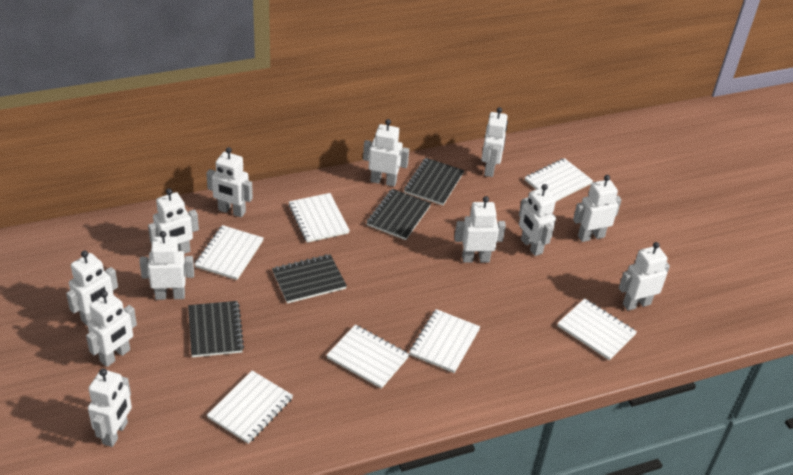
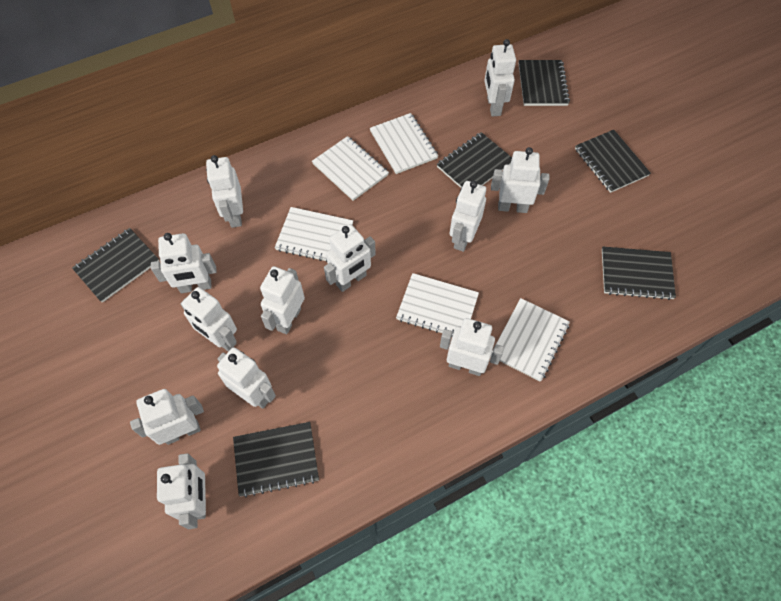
black notebook: [188,301,244,357] [272,254,347,304] [366,189,431,240] [404,158,464,205] = 4 -> [72,228,159,303] [233,422,319,498] [437,132,512,188] [518,60,570,106] [575,130,651,193] [602,247,676,300] = 6
white notebook: [194,225,263,280] [207,371,293,444] [288,193,350,243] [326,325,410,389] [409,309,480,373] [525,158,593,201] [557,298,637,360] = 7 -> [275,207,353,262] [312,136,389,201] [370,113,438,174] [396,273,479,336] [491,298,570,381] = 5

